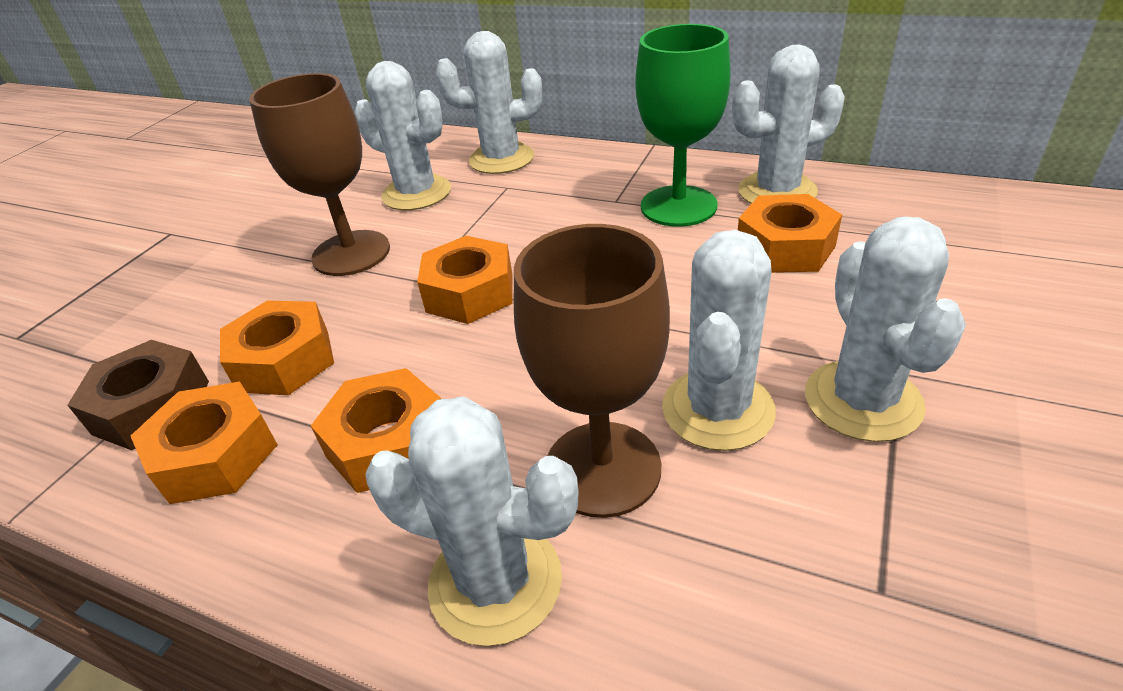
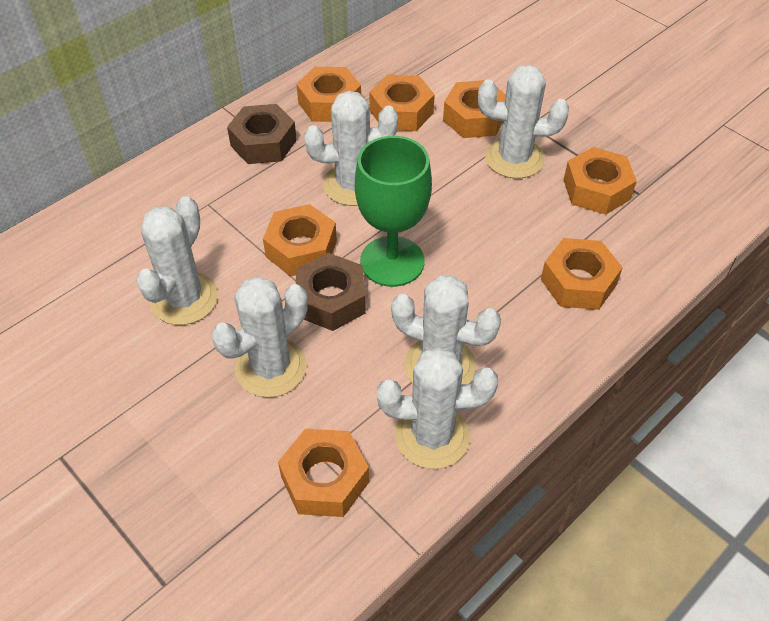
brown goblet: [249,73,390,276] [514,224,670,518] = 2 -> none = 0
brown nut: [67,340,209,450] = 1 -> [227,104,297,164] [296,253,366,331] = 2
orange nut: [131,381,278,504] [220,301,334,395] [311,368,441,493] [417,236,513,324] [738,194,842,273] = 5 -> [263,204,337,276] [278,429,369,517] [296,67,361,122] [369,75,435,131] [443,80,506,138] [541,238,623,310] [564,147,637,215] = 7

